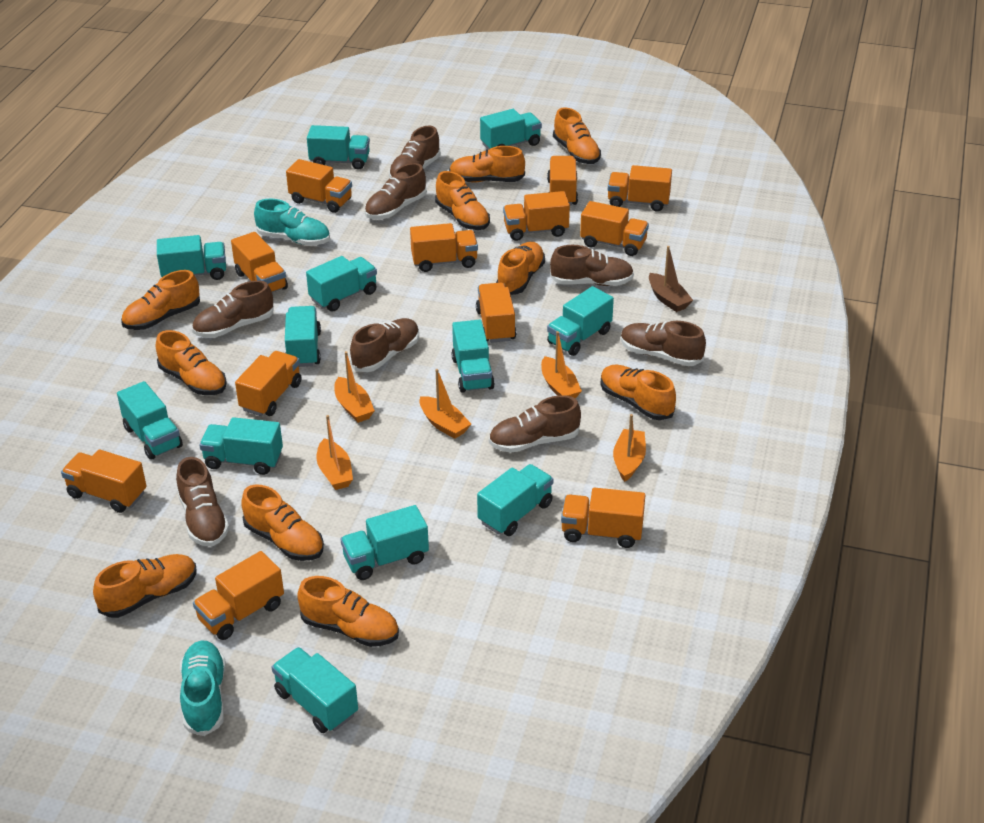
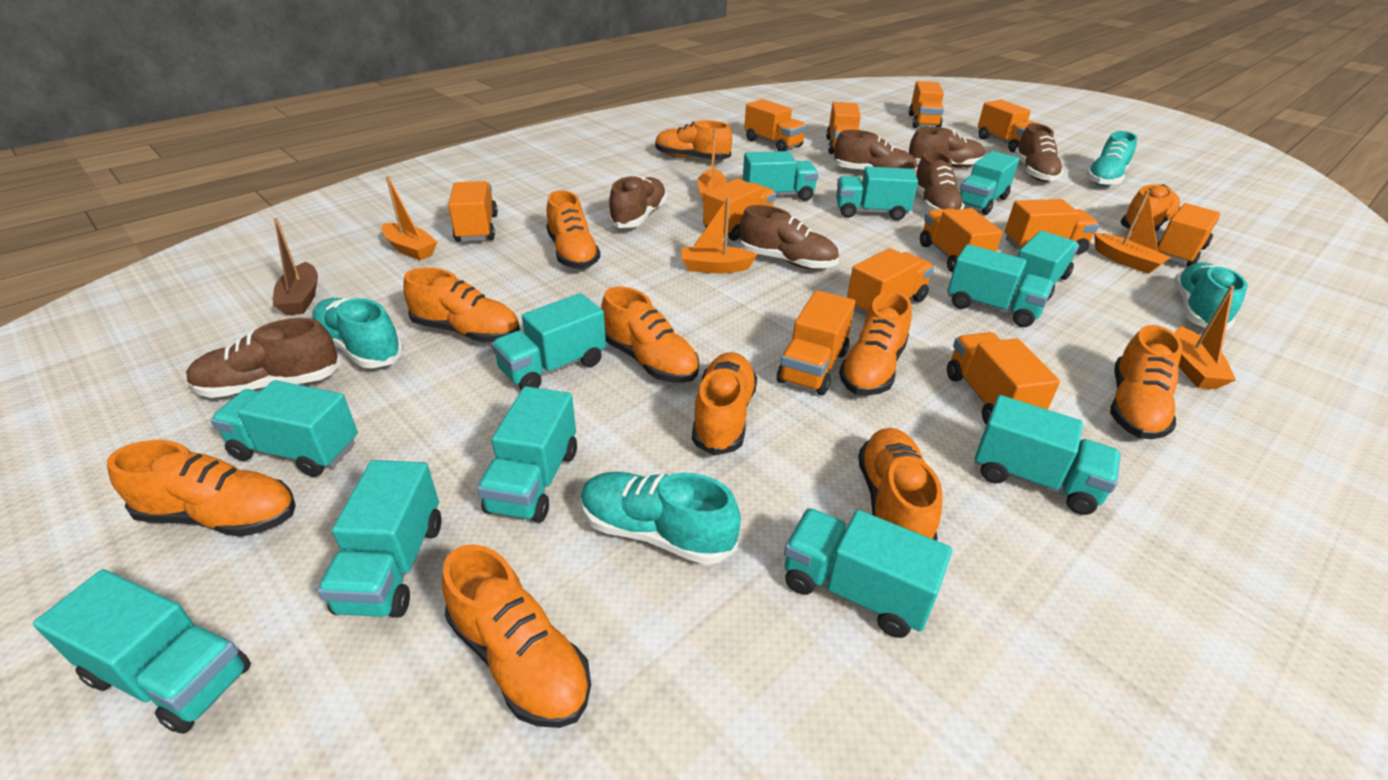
brown shoe: [176,457,229,547] [192,280,273,338] [350,318,419,372] [365,163,427,219] [389,126,441,178] [489,395,581,453] [550,245,634,286] [621,321,706,366] = 8 -> [186,318,341,398] [608,175,667,228] [739,205,839,269] [833,130,917,173] [909,127,985,168] [916,151,965,211] [1015,123,1064,182] = 7
orange shoe: [93,554,197,618] [121,270,200,330] [156,330,227,395] [241,484,324,561] [297,576,399,647] [435,171,490,230] [449,146,525,182] [496,242,545,295] [553,107,601,164] [600,365,676,420] = 10 -> [107,440,296,537] [403,268,520,342] [442,544,591,728] [547,190,600,269] [601,286,699,383] [655,120,732,160] [692,352,757,456] [839,291,912,396] [858,428,942,541] [1110,325,1183,439] [1121,185,1180,232] = 11
turquoise shoe: [180,640,226,736] [254,199,330,246] = 2 -> [312,298,403,368] [580,472,741,565] [1086,131,1138,186] [1174,262,1248,330] = 4

